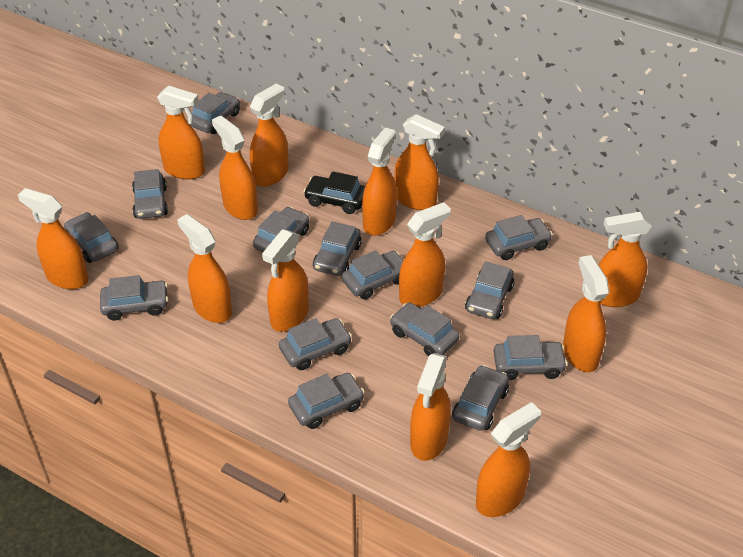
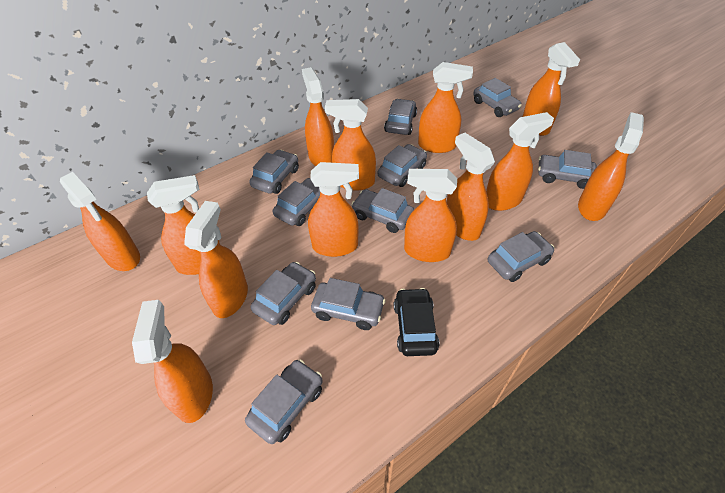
grey car: [64,212,119,263] [100,275,168,320] [132,169,168,219] [190,92,240,134] [253,207,309,252] [279,318,352,370] [288,373,365,429] [313,221,362,276] [342,250,403,299] [390,303,459,357] [452,365,509,431] [465,261,514,319] [485,215,553,260] [494,335,567,380] = 14 -> [245,359,323,444] [249,150,299,194] [251,262,316,325] [273,178,320,226] [311,278,386,330] [351,188,414,233] [378,144,427,187] [384,99,417,135] [473,78,522,117] [488,231,554,282] [538,150,597,189] = 11

